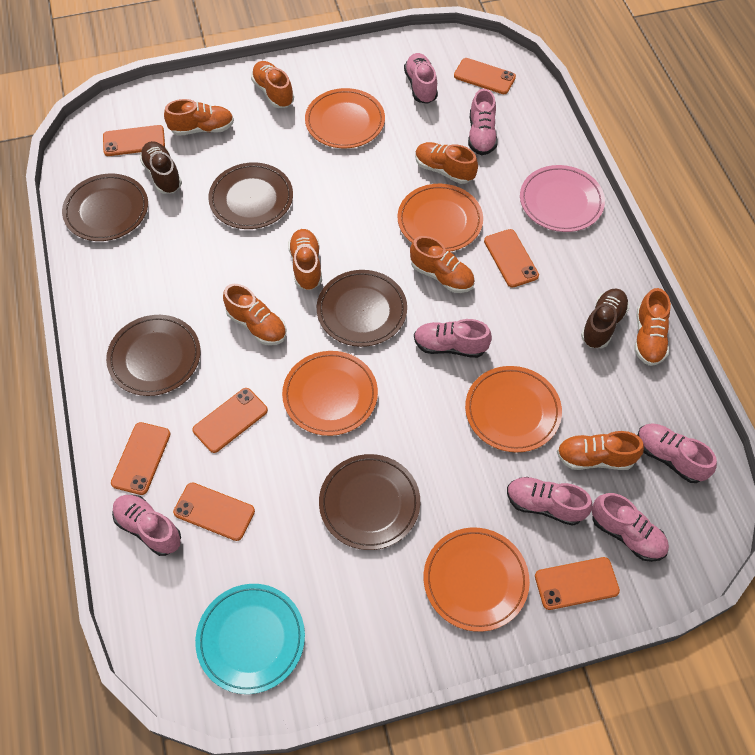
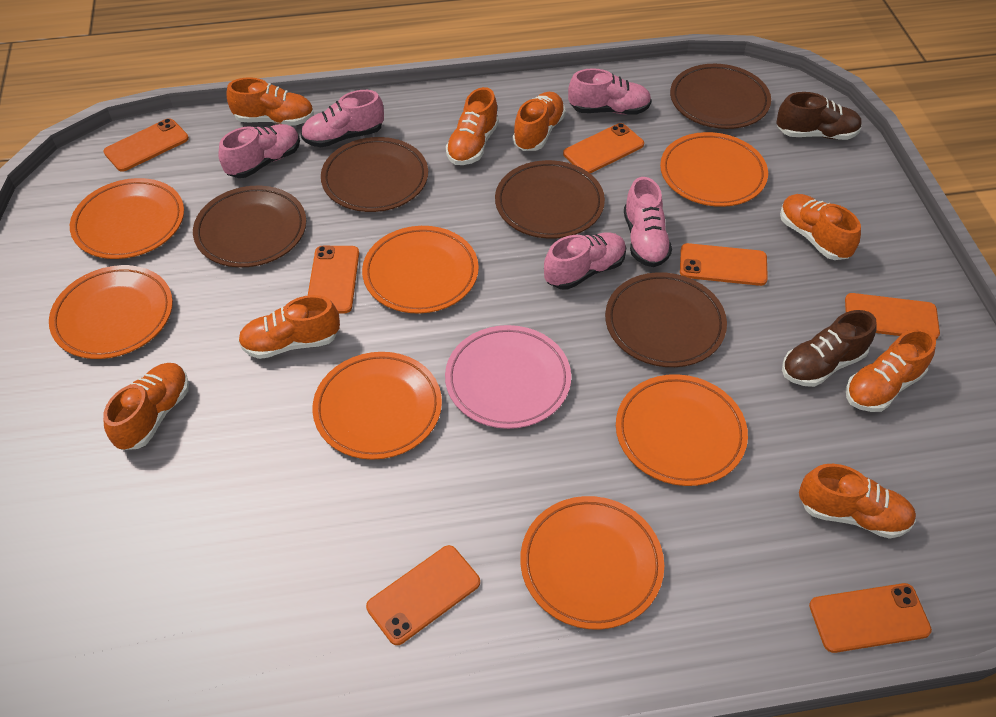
orange plate: [282,351,378,436] [305,88,385,148] [398,184,483,252] [424,528,530,632] [465,366,562,452] = 5 -> [49,265,173,359] [70,178,184,259] [312,352,442,460] [362,226,479,314] [520,496,664,630] [616,374,748,486] [660,132,768,207] = 7
pink shoe: [112,495,181,556] [404,53,438,104] [414,319,492,358] [468,89,498,155] [507,477,592,526] [592,493,669,562] [637,423,717,483] = 7 -> [218,124,300,178] [301,90,384,147] [544,232,626,290] [568,68,652,115] [624,177,672,267] = 5
turquoise plate: [195,584,305,694] = 1 -> none = 0

